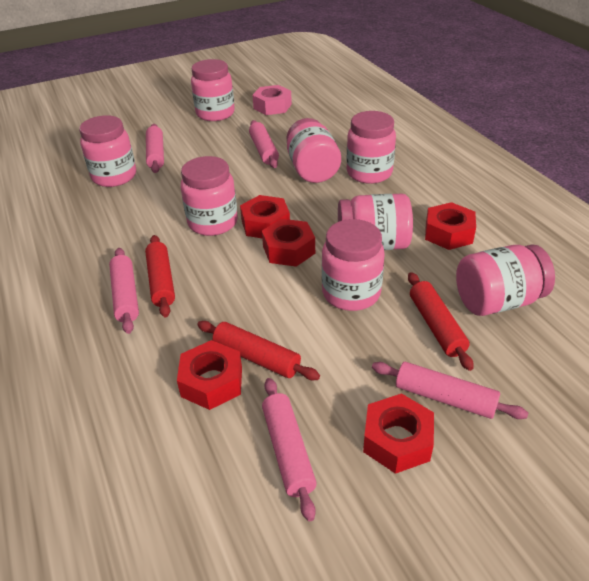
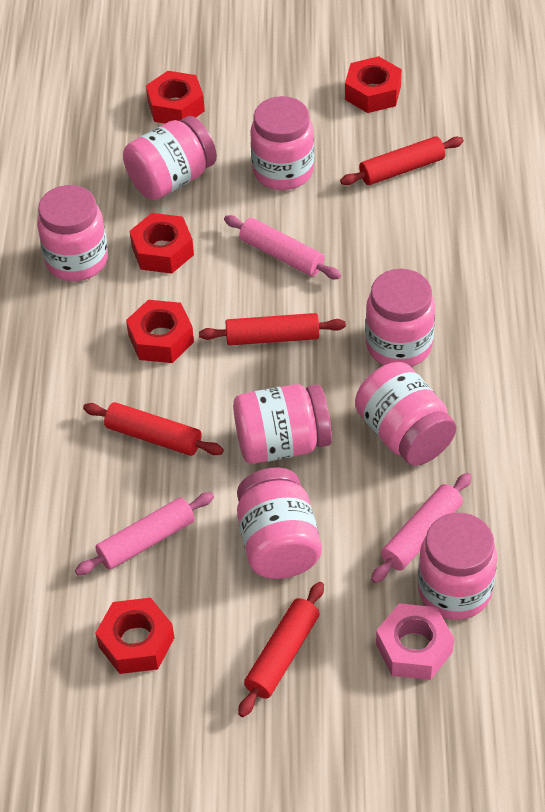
pink rolling pin: [109,248,139,334] [146,124,164,173] [249,120,279,168] [262,378,317,521] [372,362,528,419] = 5 -> [75,492,214,575] [224,215,341,279] [371,473,472,583] = 3
red rolling pin: [145,235,175,317] [197,321,320,380] [408,272,474,371] = 3 -> [83,402,224,456] [199,313,346,346] [238,582,324,717] [340,136,464,185] = 4

